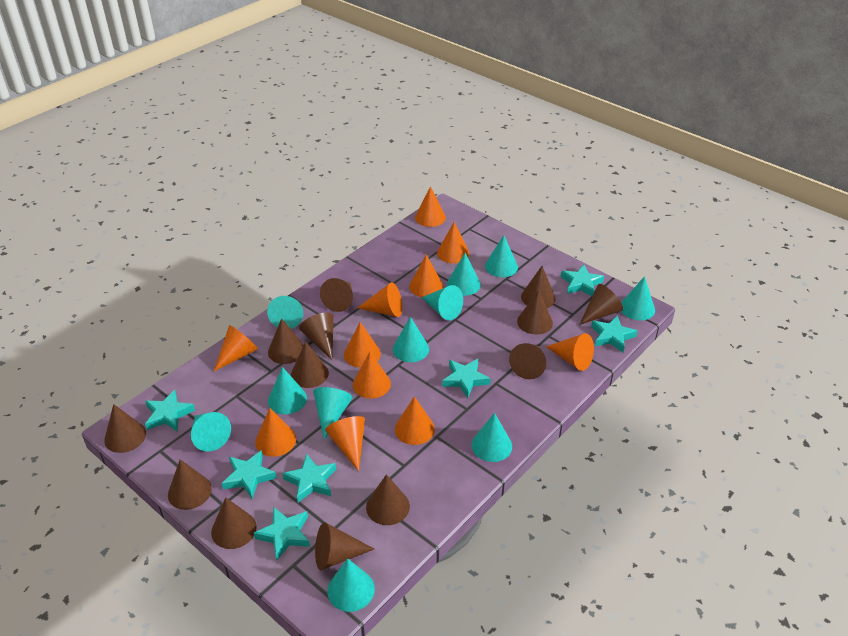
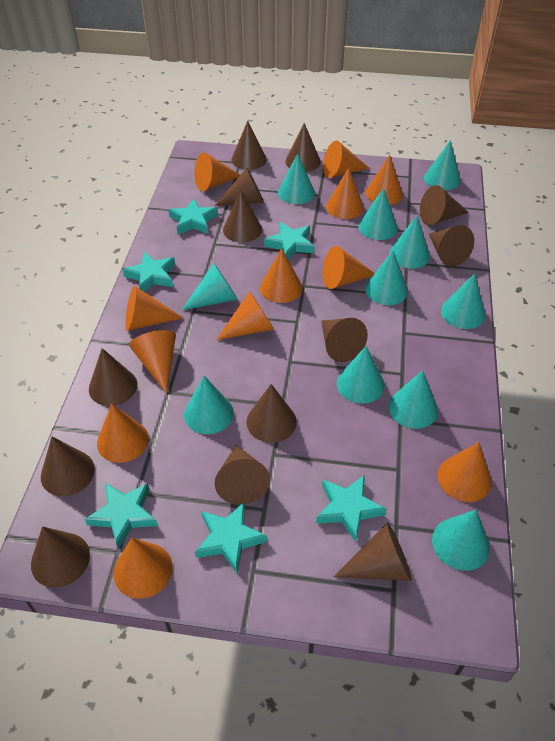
orange cone: [213,325,258,372] [255,408,296,457] [325,416,365,471] [344,322,381,368] [353,352,391,399] [358,282,402,317] [395,396,435,445] [409,254,443,297] [415,186,446,227] [437,222,470,264] [546,333,594,371] = 11 -> [97,404,149,463] [113,538,173,599] [125,286,183,331] [129,330,176,393] [194,153,240,191] [216,291,274,340] [260,248,303,303] [322,246,375,289] [323,140,369,178] [326,168,364,219] [366,155,403,205] [438,442,492,502] = 12
turquoise star: [145,389,195,432] [221,450,277,499] [254,507,310,561] [282,454,336,502] [442,359,491,398] [561,264,604,296] [591,315,638,352] = 7 -> [85,483,158,550] [122,252,175,292] [169,198,218,235] [195,502,267,573] [264,222,315,259] [316,475,386,542] = 6

